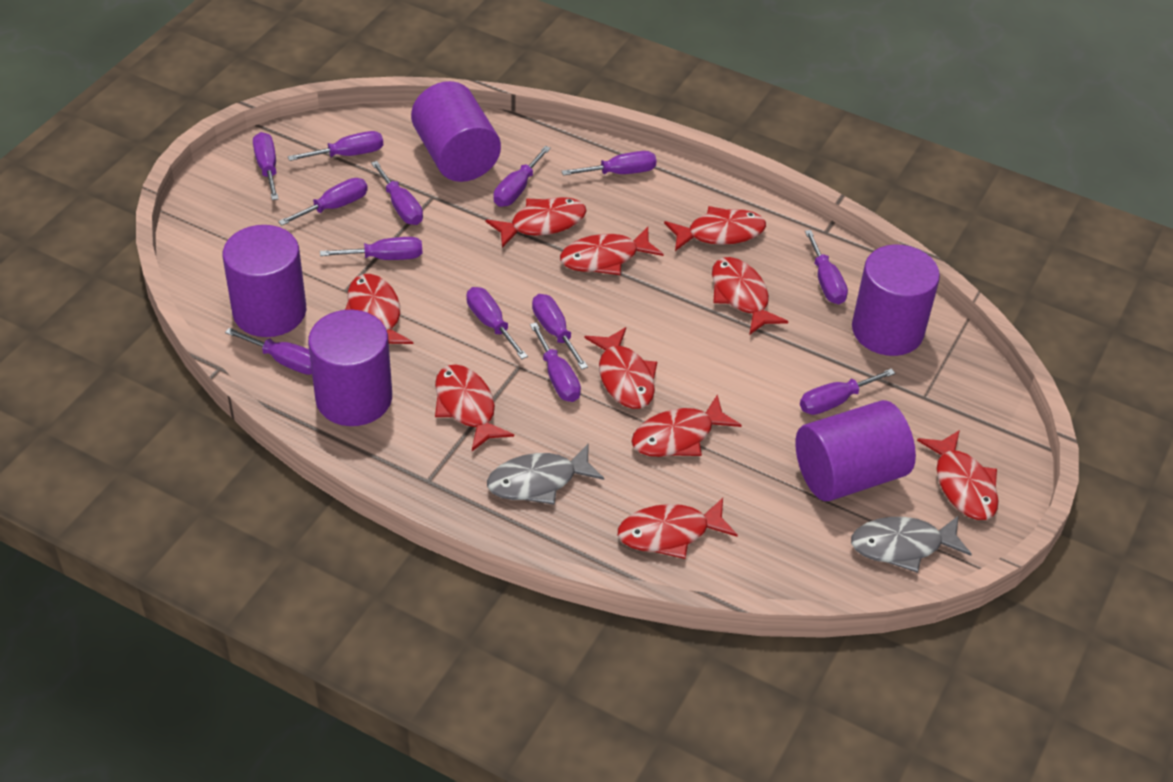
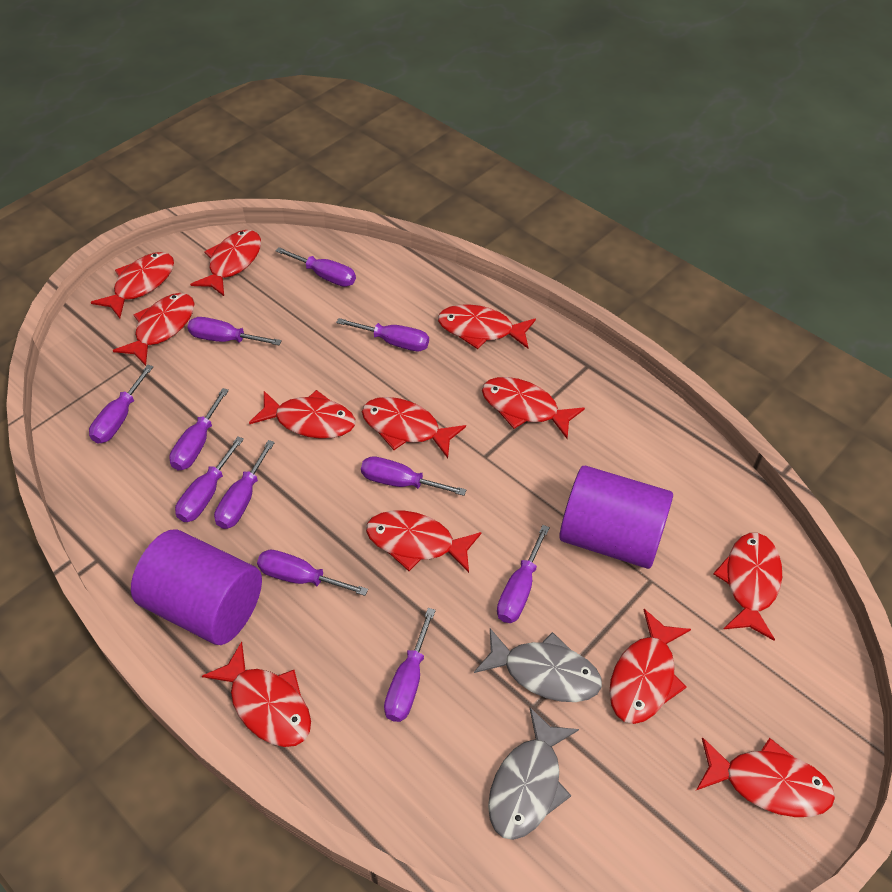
purple cylinder: [223,225,306,337] [308,310,392,426] [411,81,501,182] [795,400,916,501] [852,244,940,356] = 5 -> [131,529,262,645] [559,466,673,569] = 2
purple screwdriver: [225,328,312,375] [253,132,279,200] [278,178,368,225] [288,131,383,161] [320,237,423,260] [371,161,423,225] [466,287,528,359] [494,146,551,207] [530,323,581,402] [532,294,588,369] [562,151,656,176] [800,369,895,415] [805,230,848,304] = 13 -> [89,365,153,444] [169,388,229,470] [175,437,244,522] [188,317,282,346] [214,440,275,529] [257,550,368,596] [275,247,356,287] [336,318,429,351] [361,456,466,496] [384,608,436,722] [497,525,550,623] = 11
red fish: [345,274,413,344] [435,364,514,451] [486,197,587,248] [560,227,663,275] [585,327,657,409] [618,498,738,559] [631,395,742,457] [664,206,766,251] [712,257,788,334] [917,430,999,520] = 10 -> [91,252,174,319] [113,293,194,366] [190,230,261,296] [202,641,311,747] [249,390,355,439] [362,397,466,458] [366,511,481,573] [438,304,536,349] [482,377,585,439] [609,609,691,724] [696,737,835,817] [713,533,782,641] = 12

